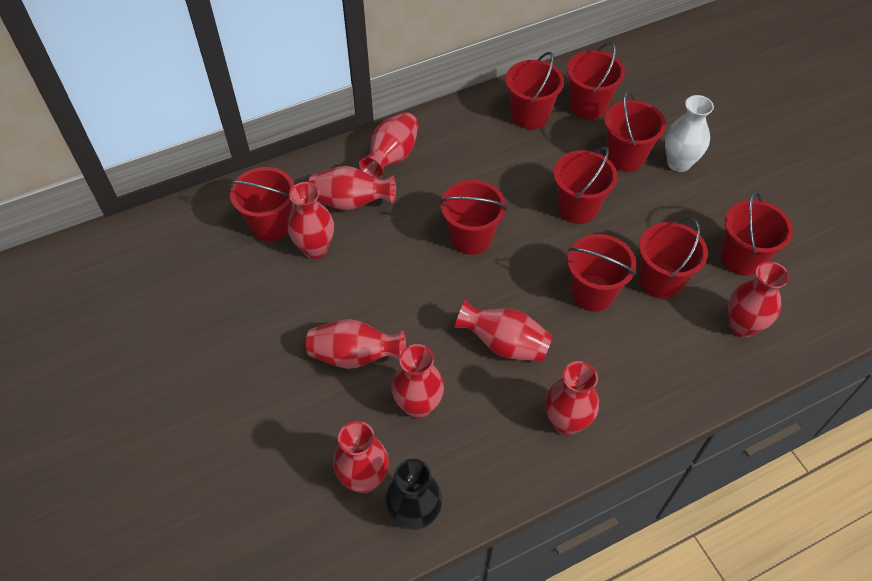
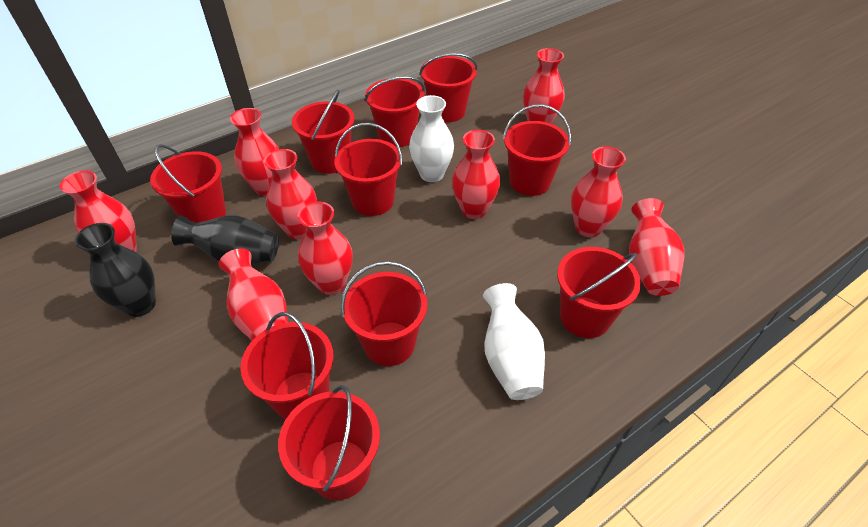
black vase: [385,459,443,530] = 1 -> [74,223,156,317] [171,215,279,264] = 2
red bucket: [229,167,294,241] [440,180,507,255] [506,52,564,129] [554,147,617,224] [567,42,625,119] [567,234,636,311] [605,90,666,171] [639,218,708,299] [721,191,793,276] = 9 -> [150,144,226,223] [240,312,334,420] [278,385,380,500] [292,90,354,174] [335,123,403,216] [341,261,427,366] [365,76,425,147] [419,53,477,122] [503,104,571,196] [557,247,641,338] = 10
white vase: [665,95,714,172] = 1 -> [409,95,454,182] [483,283,545,400] = 2

